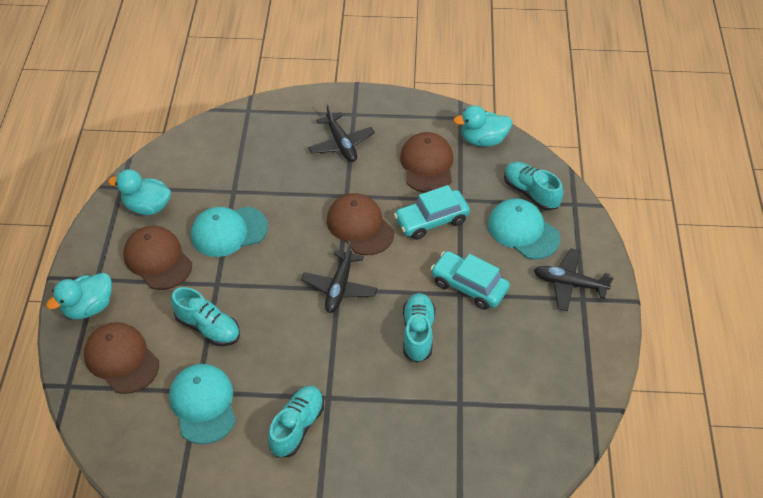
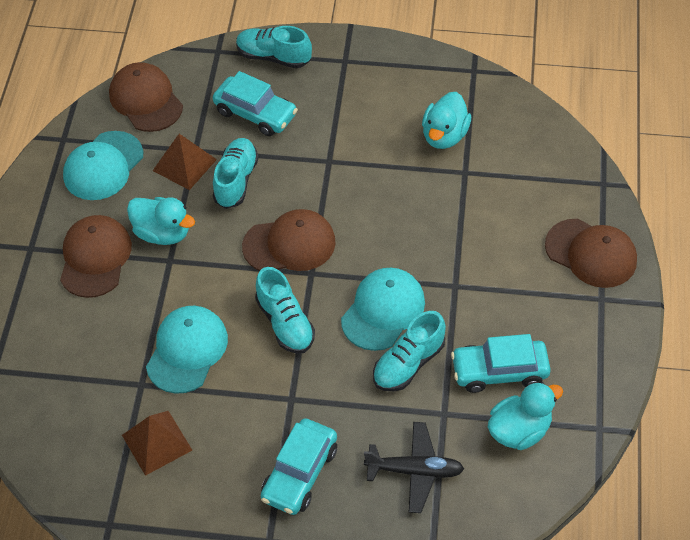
black plane: [301,241,377,313] [308,104,375,162] [534,249,614,311] = 3 -> [364,422,464,513] = 1
brown pyramid: none = 0 -> [122,411,192,476] [153,134,217,190] = 2
turquoise car: [394,185,470,240] [431,251,510,310] = 2 -> [213,71,298,136] [261,418,337,515] [451,334,551,393] = 3

